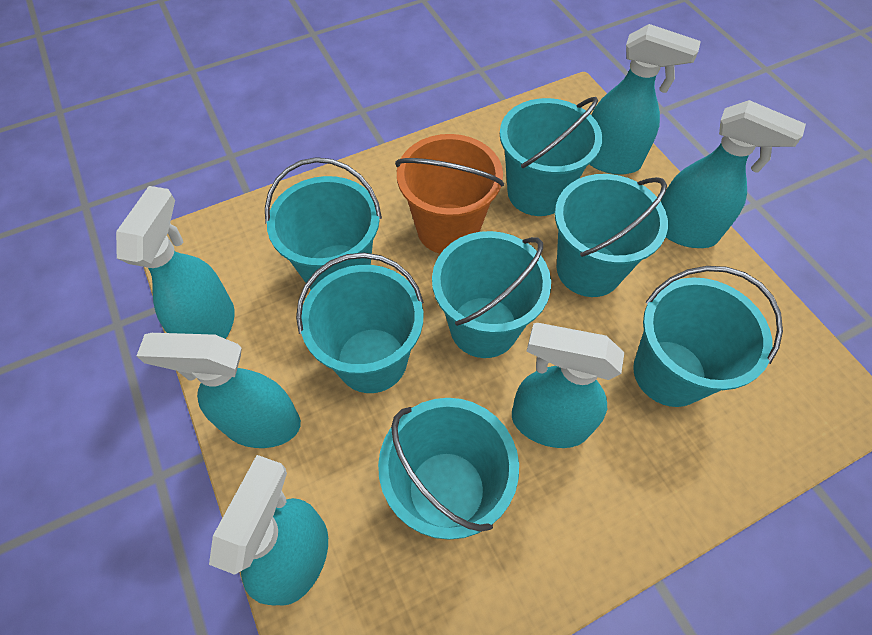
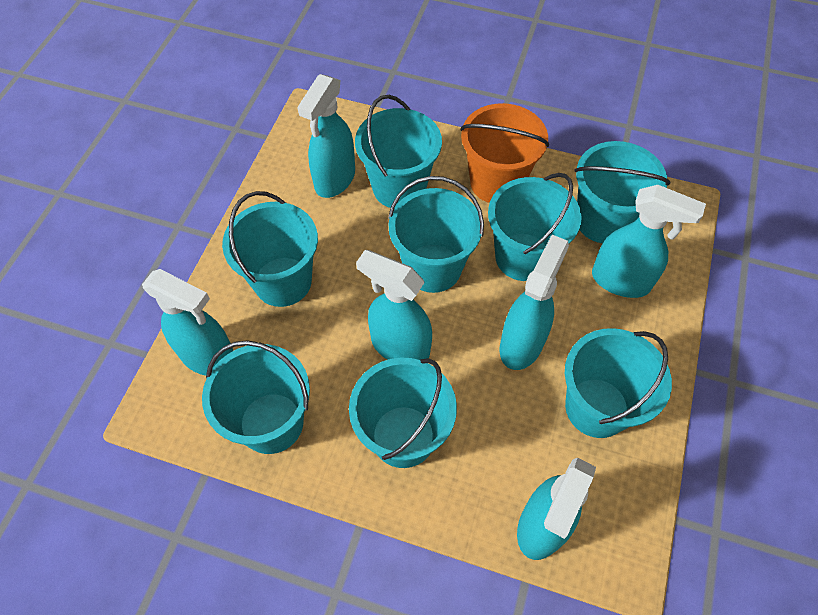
turquoise bucket: [265,157,382,290] [296,253,424,393] [378,398,519,540] [432,231,551,358] [500,97,602,216] [555,174,668,297] [633,266,783,407] = 7 -> [202,340,310,454] [222,191,318,307] [349,358,457,468] [355,95,442,208] [388,176,484,293] [488,173,582,281] [565,328,672,438] [574,141,670,243] = 8

